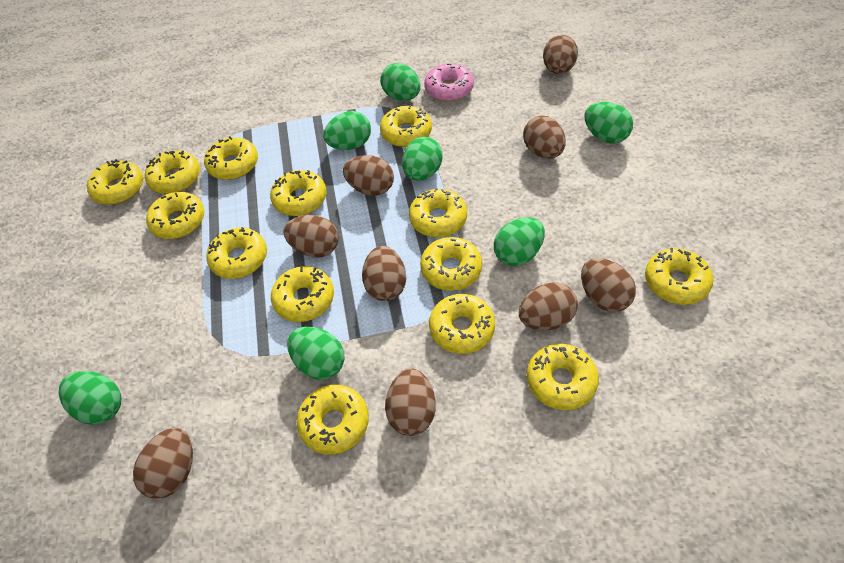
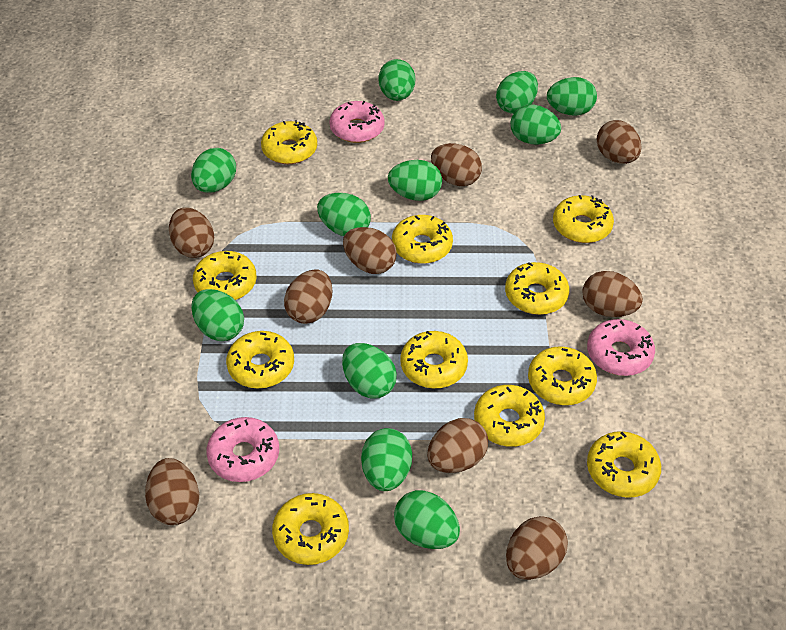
green egg: [59,371,122,425] [287,327,345,380] [323,111,371,150] [380,63,420,101] [402,137,443,181] [494,217,545,266] [584,102,633,143] = 7 -> [191,148,236,193] [191,289,244,341] [317,193,371,236] [342,343,397,399] [361,428,412,491] [379,59,415,101] [388,160,442,201] [394,490,460,549] [496,71,538,114] [511,105,561,145] [547,77,597,115] = 11
pink donut: [424,63,474,102] = 1 -> [206,417,279,482] [329,101,385,143] [587,319,655,376] = 3
yellow donut: [87,159,143,205] [145,150,200,194] [146,192,204,239] [204,136,258,180] [206,227,267,279] [270,170,327,216] [271,266,334,322] [297,385,369,455] [380,105,432,147] [409,188,467,237] [420,237,482,291] [429,294,495,354] [527,344,599,410] [645,248,713,305] = 14 -> [193,251,257,300] [226,331,294,388] [261,120,317,164] [272,493,349,565] [392,215,453,264] [400,331,468,388] [474,385,545,447] [505,262,569,315] [528,346,597,405] [553,195,614,243] [587,431,661,498] = 11

